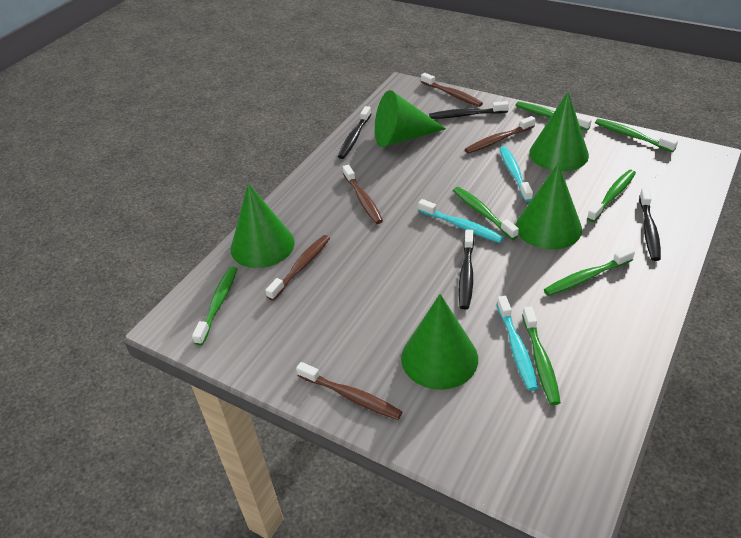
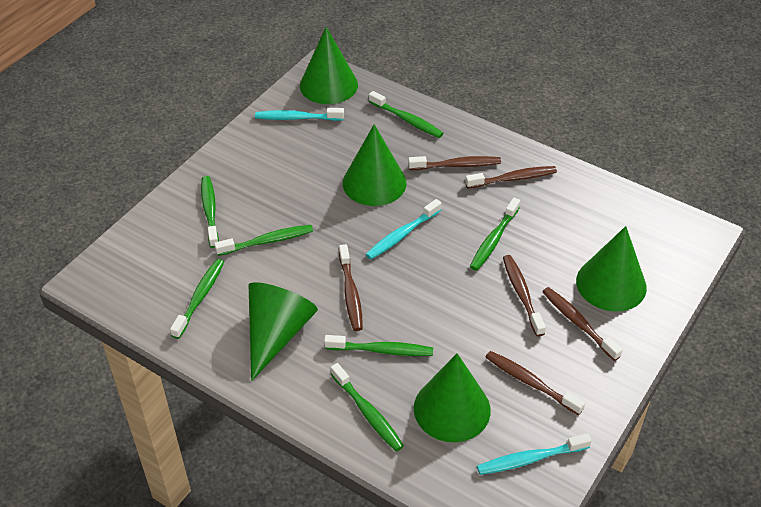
black toothbrush: [338,106,371,159] [429,101,509,119] [458,230,474,309] [639,188,661,261] = 4 -> none = 0
brown toothbrush: [265,235,330,301] [296,362,402,420] [343,165,383,224] [421,73,483,107] [465,116,536,154] = 5 -> [339,244,363,331] [408,156,501,170] [465,166,557,189] [485,351,585,415] [503,255,546,336] [542,287,623,361] = 6

